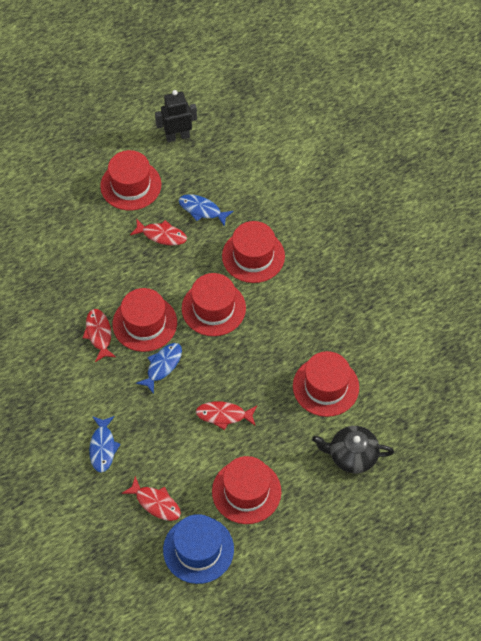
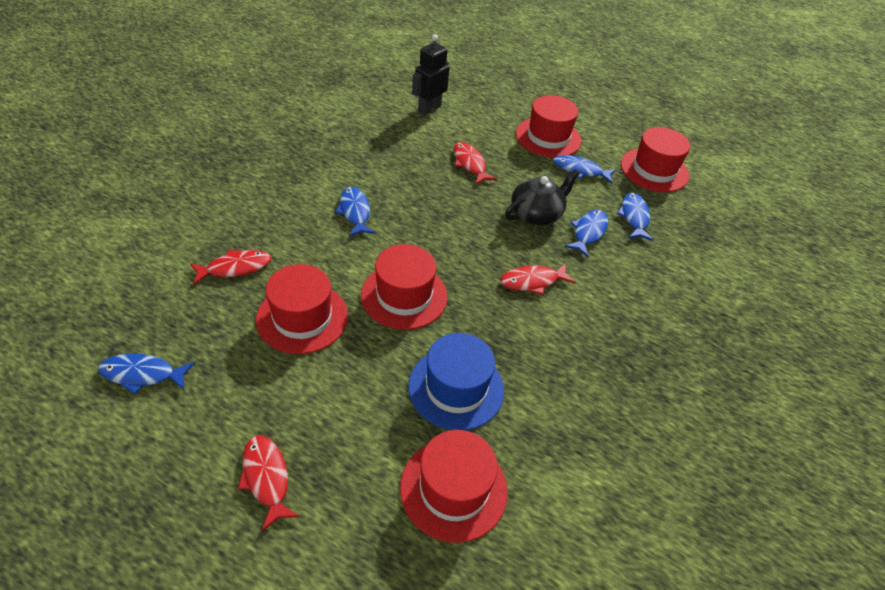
blue fish: [89,416,121,473] [136,343,182,394] [179,194,234,227] = 3 -> [98,354,195,394] [335,187,375,237] [553,155,616,183] [564,210,608,257] [617,193,654,241] = 5
red hat: [100,150,161,210] [113,288,177,352] [182,273,246,336] [212,456,281,524] [222,221,285,283] [293,351,359,417] = 6 -> [256,264,348,354] [361,244,447,330] [400,430,508,543] [516,95,581,158] [621,127,690,192] = 5

